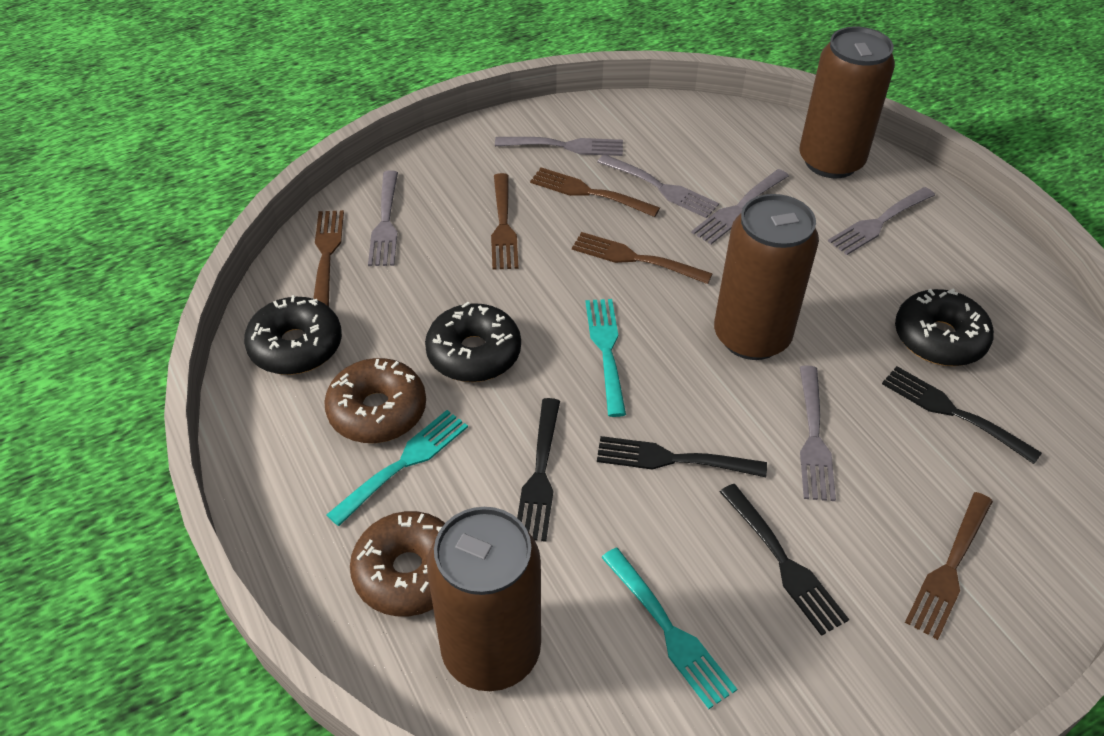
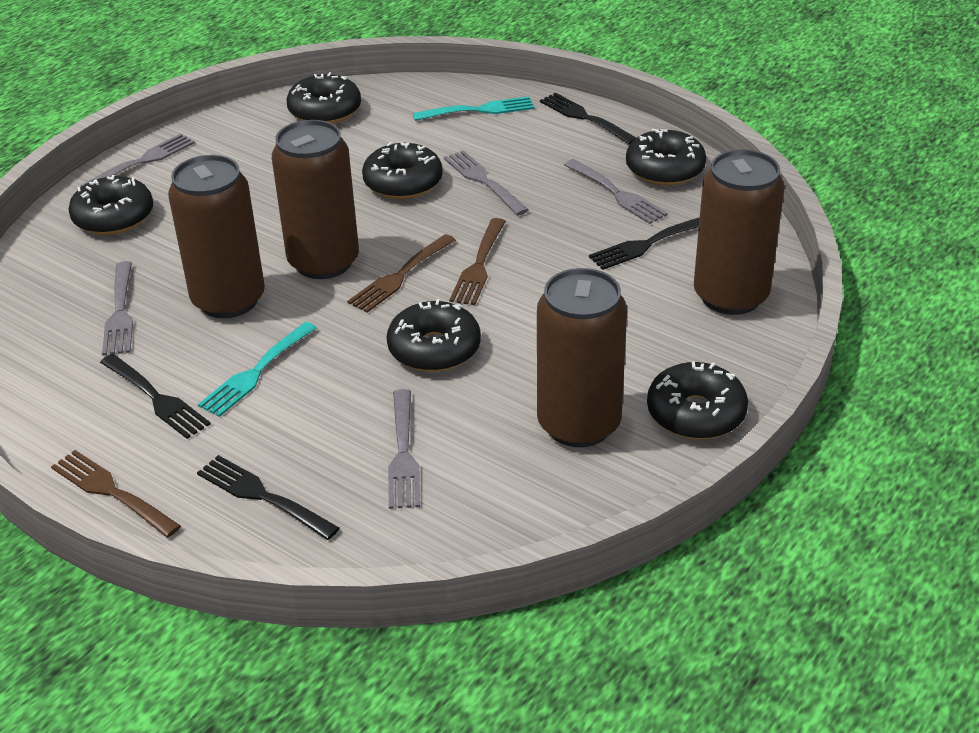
black donut: [244,295,342,375] [425,302,521,382] [895,289,994,366] = 3 -> [68,175,153,235] [287,72,361,124] [362,142,443,199] [387,299,481,372] [626,129,706,186] [647,362,748,439] = 6
brown can: [427,507,541,691] [714,194,819,360] [799,27,895,178] = 3 -> [168,155,265,318] [272,120,359,279] [537,268,627,447] [694,149,785,315] = 4
brown donut: [324,358,426,443] [350,511,445,616] = 2 -> none = 0
brown fork: [313,210,344,307] [491,173,519,270] [530,167,660,217] [572,232,713,284] [905,492,993,640] = 5 -> [51,450,181,538] [347,234,456,313] [449,218,506,305] = 3
grey fork: [368,170,398,266] [495,137,623,156] [597,154,719,218] [691,169,789,244] [800,365,836,501] [828,187,935,255] = 6 -> [81,134,195,187] [102,261,133,355] [388,389,420,509] [444,150,528,215] [564,159,668,224] = 5
turquoise fork: [327,410,468,526] [585,299,626,417] [601,548,737,709] = 3 -> [198,322,317,417] [413,96,535,121] = 2

